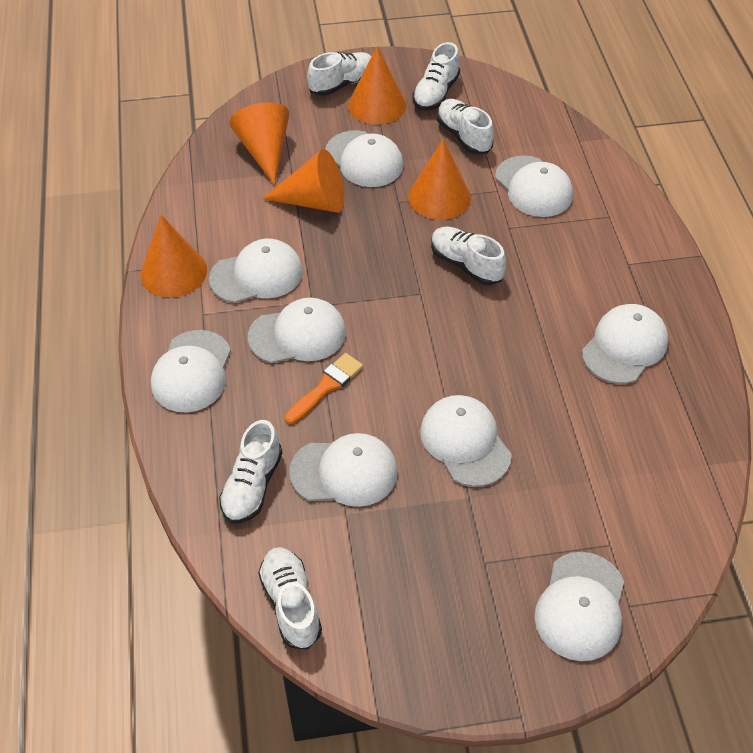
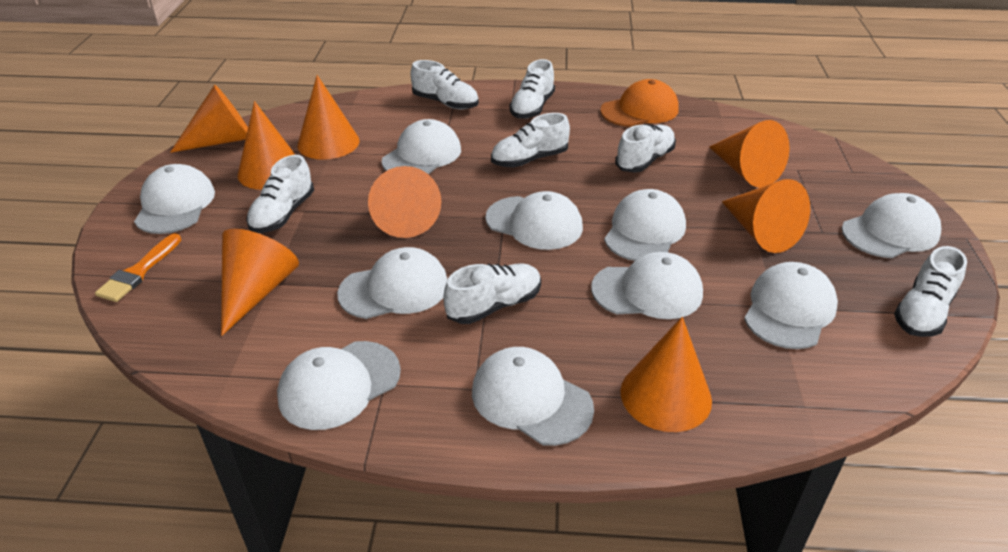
orange cap: none = 0 -> [600,79,679,127] = 1
orange cone: [140,215,207,297] [229,102,289,185] [262,149,344,213] [348,46,406,124] [408,139,471,220] = 5 -> [170,85,248,153] [221,229,299,336] [237,101,295,190] [297,75,359,160] [368,166,441,238] [620,317,712,432] [709,120,790,188] [722,179,810,253] = 8
white cap: [151,330,231,412] [209,238,303,303] [248,298,346,363] [289,433,398,507] [325,130,404,187] [420,395,512,487] [495,155,573,217] [534,552,624,661] [582,304,669,384] = 9 -> [134,164,215,234] [277,341,401,430] [337,247,447,319] [382,119,461,175] [472,347,594,446] [485,191,583,250] [591,252,703,319] [604,189,686,261] [744,262,838,349] [842,193,941,258] = 10
white shoe: [219,420,282,523] [258,547,322,649] [307,52,372,96] [412,42,460,110] [431,226,506,285] [437,99,494,154] = 6 -> [246,155,314,233] [410,60,479,109] [443,263,541,324] [491,113,570,167] [509,59,555,119] [615,124,676,173] [894,246,967,337] = 7

